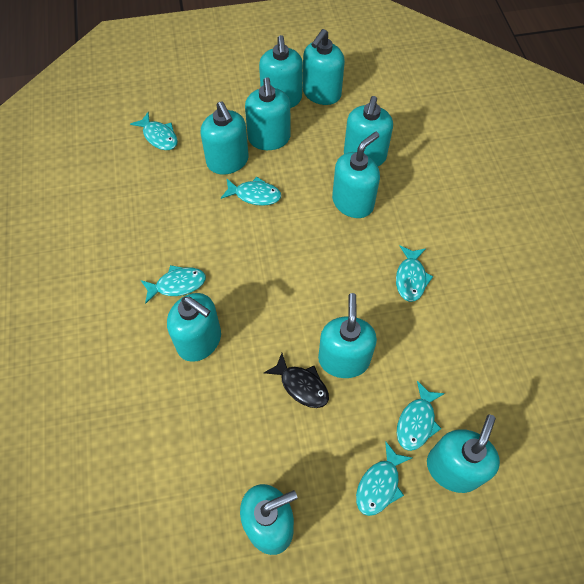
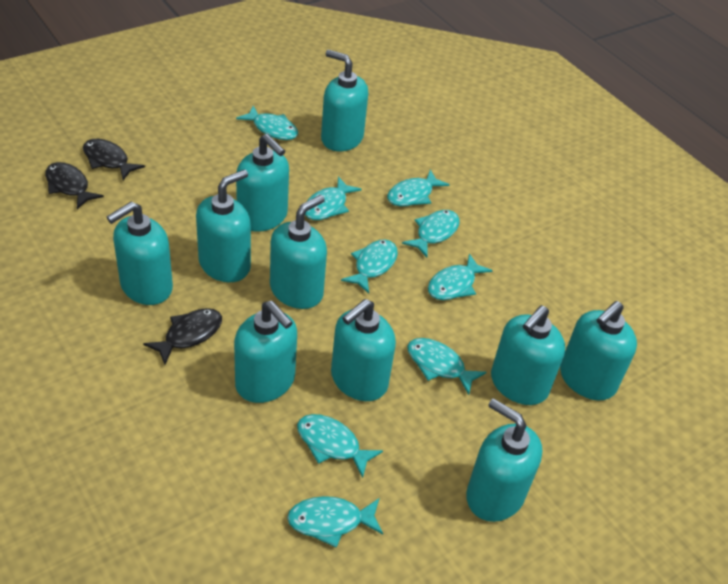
black fish: [264,353,329,408] = 1 -> [45,162,104,209] [83,139,145,180] [143,308,222,365] = 3
turquoise fish: [130,112,178,150] [141,265,206,304] [221,177,281,206] [356,441,412,516] [396,246,433,302] [397,381,445,451] = 6 -> [236,106,298,140] [287,496,383,548] [297,414,383,478] [305,177,362,220] [341,240,398,294] [387,169,450,206] [402,210,460,257] [407,338,487,395] [428,254,493,300] = 9

